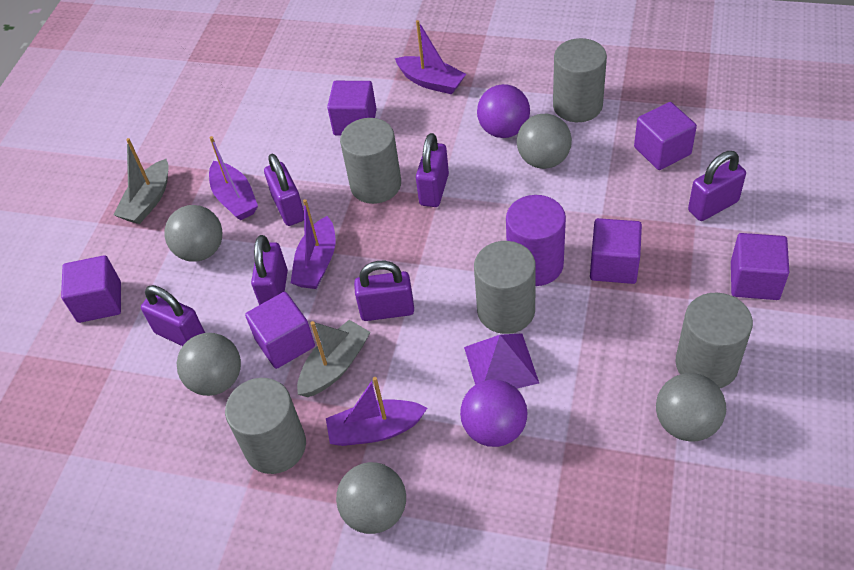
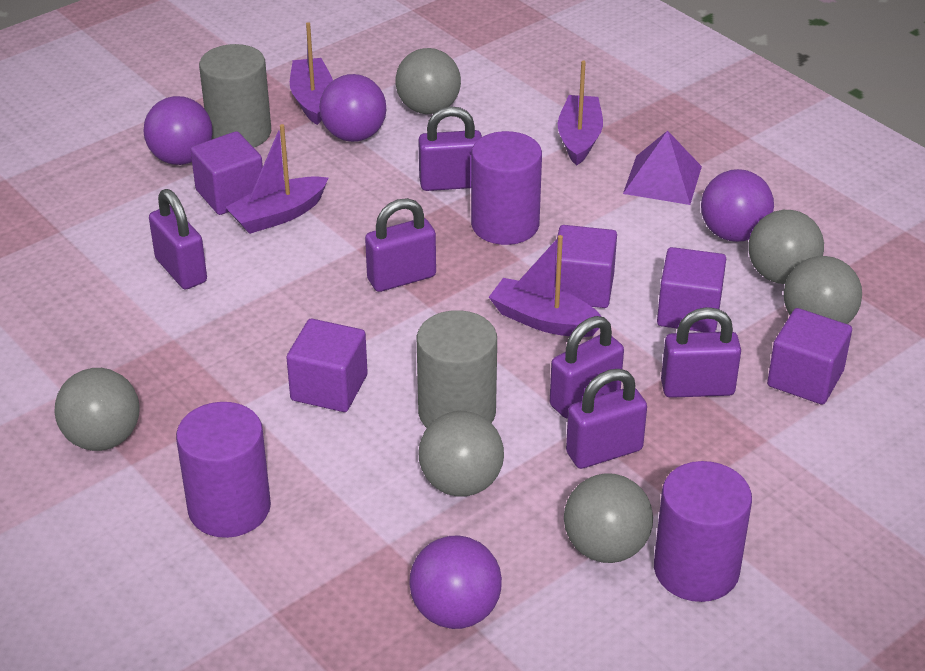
grey ball: [165,205,222,262] [177,333,241,396] [336,462,406,534] [517,113,572,169] [656,373,726,442] = 5 -> [54,368,140,451] [395,48,461,114] [418,411,504,496] [564,473,653,563] [748,210,824,284] [784,256,862,324] = 6
grey boat: [114,138,168,224] [297,320,370,397] = 2 -> none = 0
grey cylinder: [225,378,306,474] [340,118,401,204] [474,241,536,334] [553,38,607,122] [675,293,753,388] = 5 -> [199,44,271,147] [417,310,497,428] = 2
purple ball: [460,380,528,447] [477,84,530,138] = 2 -> [143,96,213,165] [319,74,386,142] [409,535,502,629] [701,169,774,242] = 4
purple cube: [61,255,121,323] [245,292,315,369] [327,81,377,136] [590,218,642,284] [634,102,697,170] [731,233,789,300] = 6 -> [190,131,263,215] [287,319,368,412] [555,225,617,308] [657,247,726,332] [767,308,852,405] = 5
purple cylinder: [506,195,566,286] = 1 -> [176,402,271,538] [471,131,542,245] [654,461,752,602] = 3

